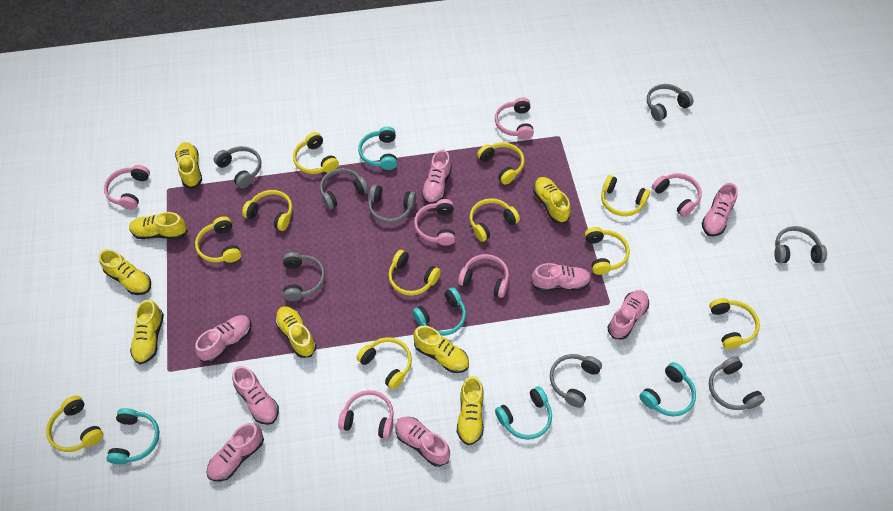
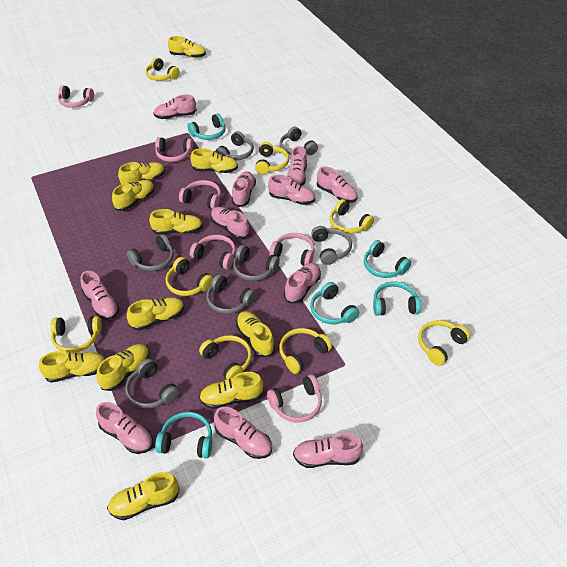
grey headphones: [214,146,261,188] [283,252,325,301] [320,168,369,210] [369,184,416,223] [550,354,602,408] [647,84,694,121] [709,356,765,410] [774,226,827,263] = 8 -> [125,358,180,409] [127,234,174,271] [206,274,256,314] [215,131,254,160] [233,245,280,281] [280,127,318,155] [311,226,352,265] = 7
pink shoe: [195,315,252,363] [206,423,264,482] [232,366,279,425] [395,417,450,467] [421,150,452,204] [531,263,591,291] [607,290,649,340] [702,183,738,236] = 8 -> [81,271,119,320] [96,402,153,454] [154,95,196,119] [211,207,250,239] [214,407,272,459] [232,171,256,207] [268,175,315,205] [284,263,321,303] [287,146,307,186] [293,433,363,468] [317,166,358,203] = 11
yellow headphones: [46,395,103,452] [195,216,241,263] [242,190,293,231] [293,132,339,174] [356,337,412,390] [388,250,441,296] [470,198,520,242] [477,142,524,185] [585,227,630,275] [601,175,650,216] [709,298,760,349] = 11 -> [50,316,102,352] [145,57,180,81] [166,257,213,296] [199,335,252,379] [255,142,289,175] [279,328,332,374] [330,199,374,234] [418,320,470,366] = 8
yellow shoe: [99,249,151,295] [129,212,188,239] [130,300,164,364] [175,142,202,188] [275,306,317,358] [413,326,469,373] [457,376,484,445] [533,177,571,223] = 8 -> [39,351,105,383] [96,344,149,391] [107,472,179,520] [112,180,154,211] [118,162,165,184] [127,297,184,330] [149,209,203,234] [168,36,206,58] [190,148,238,173] [199,372,263,409] [236,311,275,357] = 11

